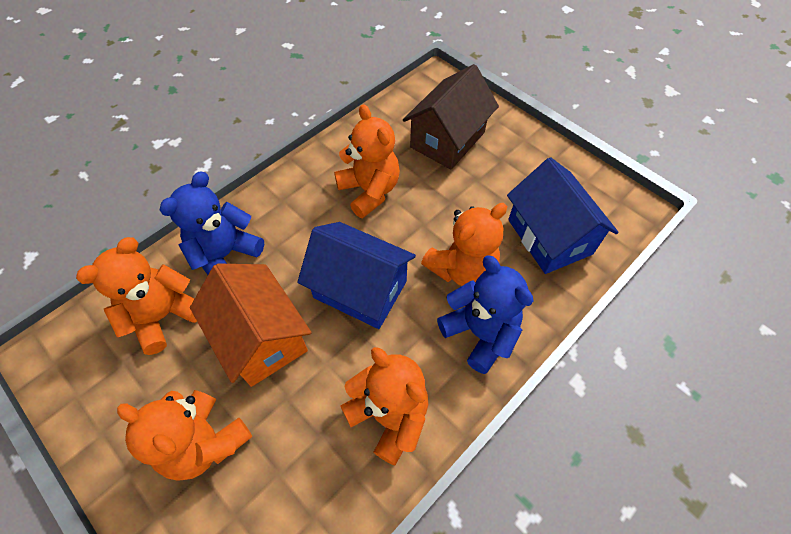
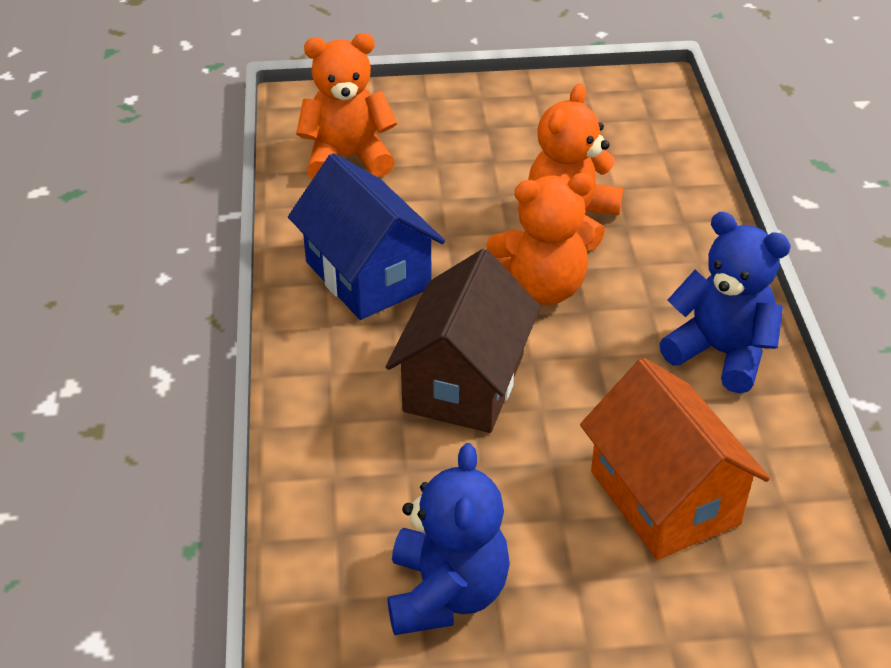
blue house: [297,222,416,329] [507,157,619,274] = 2 -> [288,153,445,320] = 1
orange teddy bear: [76,237,197,355] [117,390,253,481] [334,104,400,218] [341,347,428,465] [421,203,507,286] = 5 -> [296,33,397,179] [486,173,596,305] [528,83,623,250] = 3

